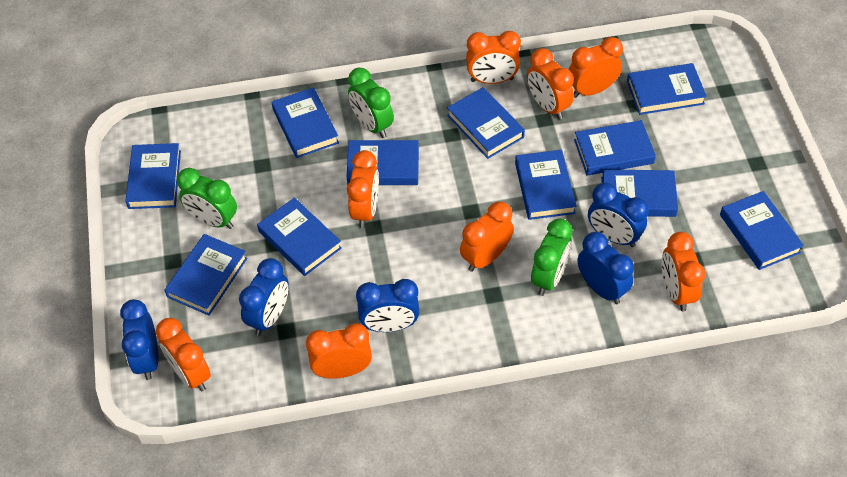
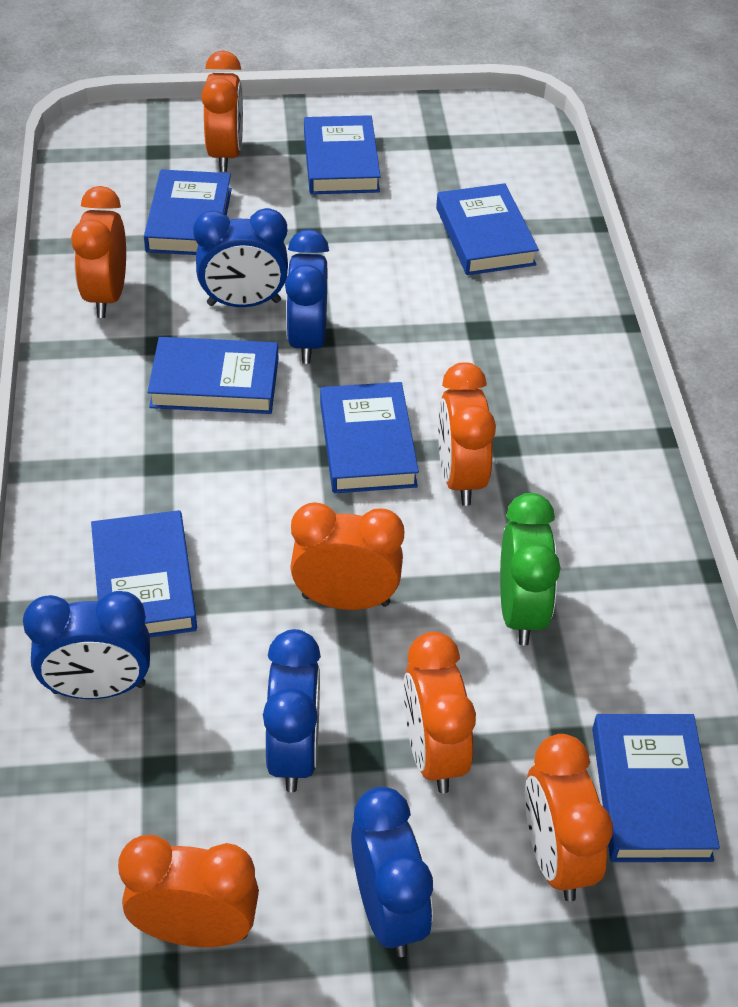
blue book: [125,143,181,209] [164,234,248,316] [257,197,342,276] [272,87,339,158] [347,140,419,185] [447,87,525,159] [515,150,577,220] [574,120,656,176] [601,169,678,217] [627,63,707,115] [720,191,804,270] = 11 -> [91,510,197,637] [144,169,232,255] [147,337,279,414] [304,115,381,194] [320,382,419,493] [436,183,539,275] [592,714,720,862] = 7
green clock: [177,168,237,229] [348,68,394,138] [531,219,573,296] = 3 -> [500,493,560,646] = 1
orange clock: [156,318,211,391] [306,323,372,379] [347,150,379,228] [460,201,514,272] [466,31,521,84] [527,48,574,119] [569,37,623,98] [662,232,705,311] = 8 -> [71,186,126,318] [118,835,259,947] [201,50,243,172] [290,502,404,610] [403,632,476,793] [438,362,496,506] [525,734,613,902] = 7

